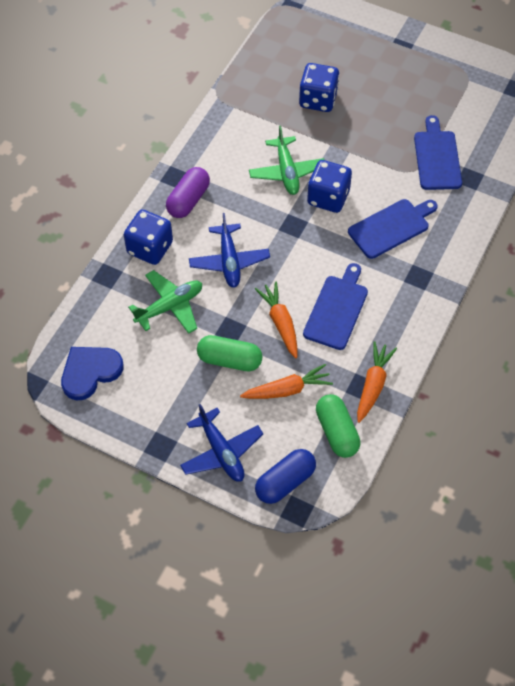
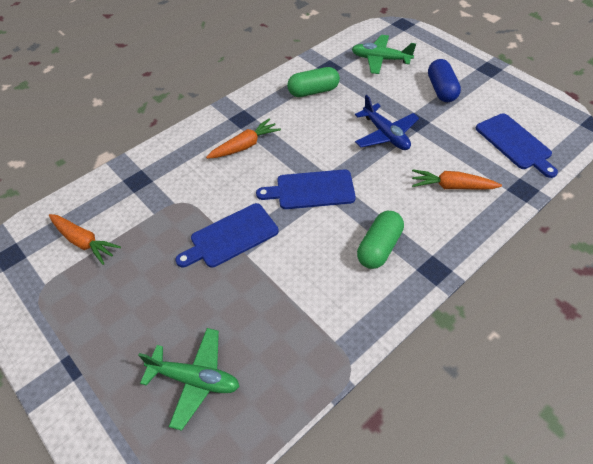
blue dice: [124,210,173,265] [299,63,339,112] [307,160,352,213] = 3 -> none = 0
blue heart: [61,347,124,400] = 1 -> none = 0
blue plane: [180,404,263,482] [189,213,270,288] = 2 -> [355,95,419,150] = 1
purple capsule: [166,167,210,218] = 1 -> none = 0

